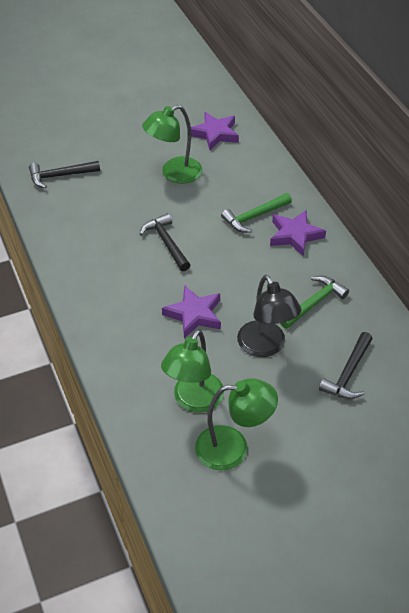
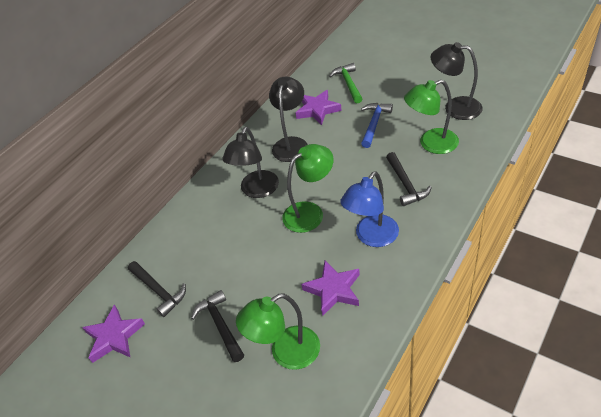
black lamp: [237,275,301,357] = 1 -> [222,127,279,198] [269,77,308,162] [431,42,483,120] = 3
blue hammer: none = 0 -> [361,103,393,148] = 1
blue lamp: none = 0 -> [340,171,399,247] = 1
green hammer: [221,193,292,233] [280,276,349,329] = 2 -> [329,63,363,103] = 1

